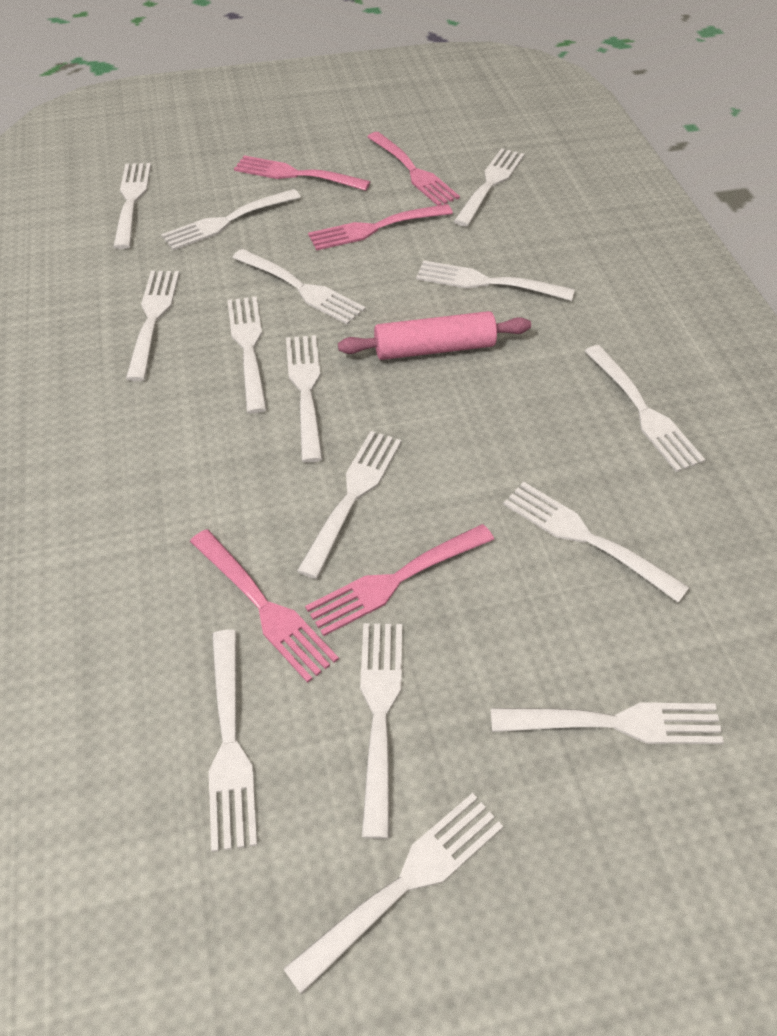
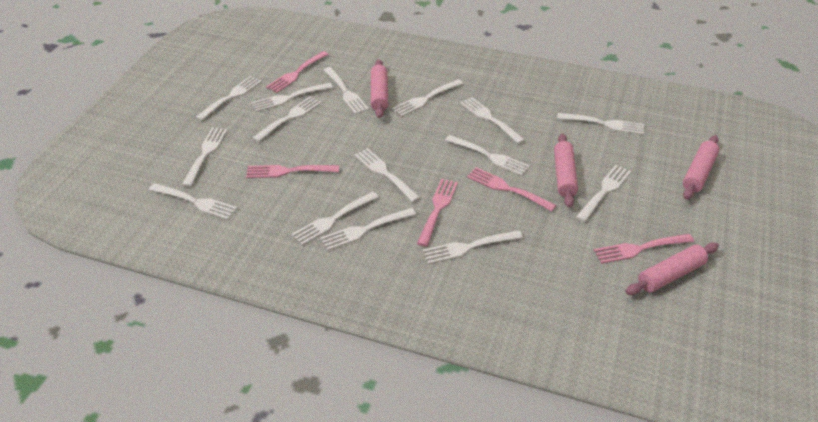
pink rolling pin: [338,311,531,360] = 1 -> [371,59,388,118] [554,133,578,208] [625,243,719,295] [683,135,719,200] = 4

